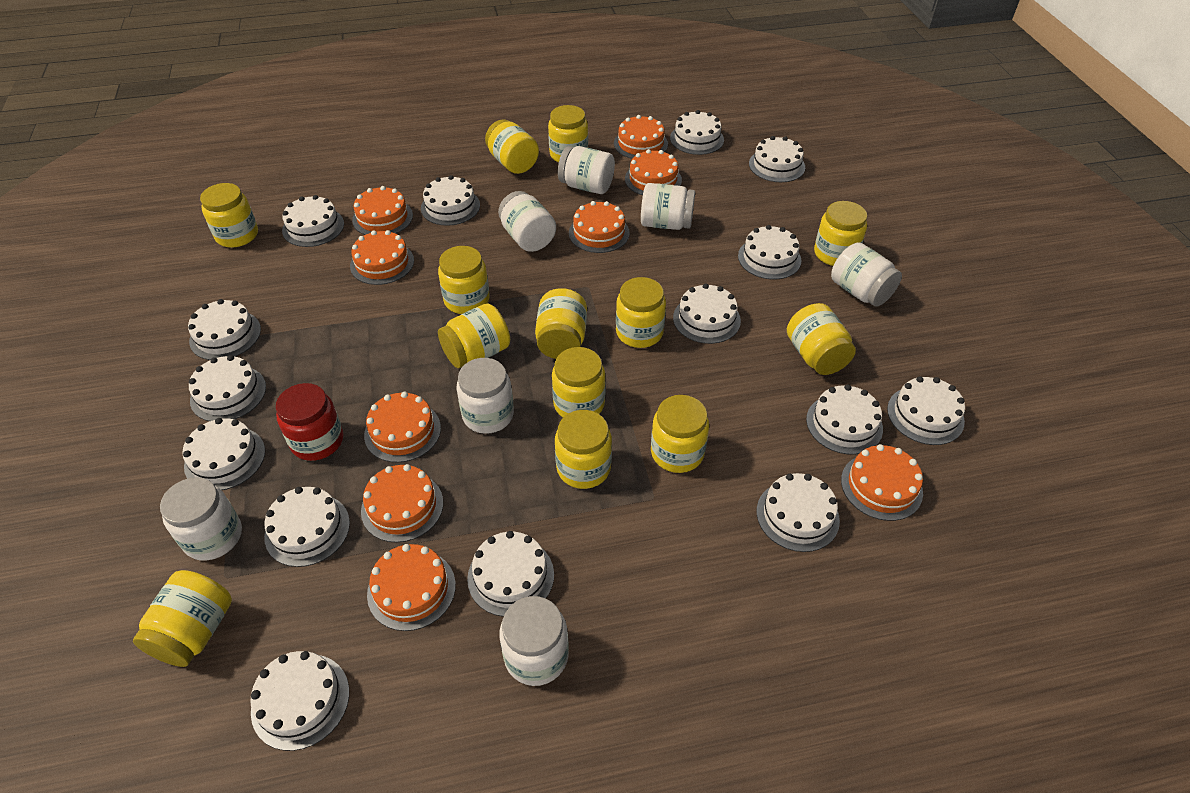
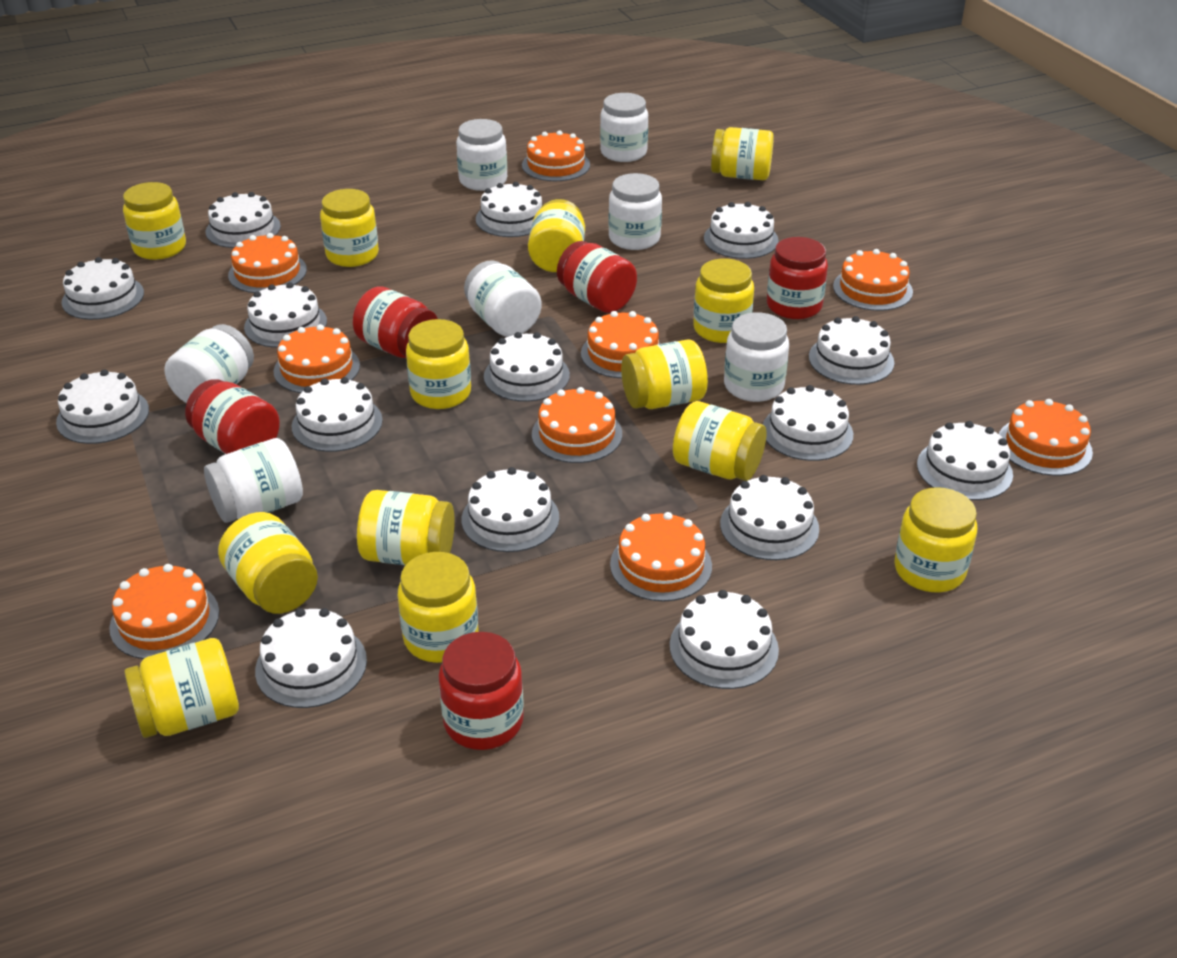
red jar: [276,383,343,461] = 1 -> [185,379,280,454] [353,286,438,358] [439,632,524,750] [557,241,637,313] [767,237,828,319] = 5

